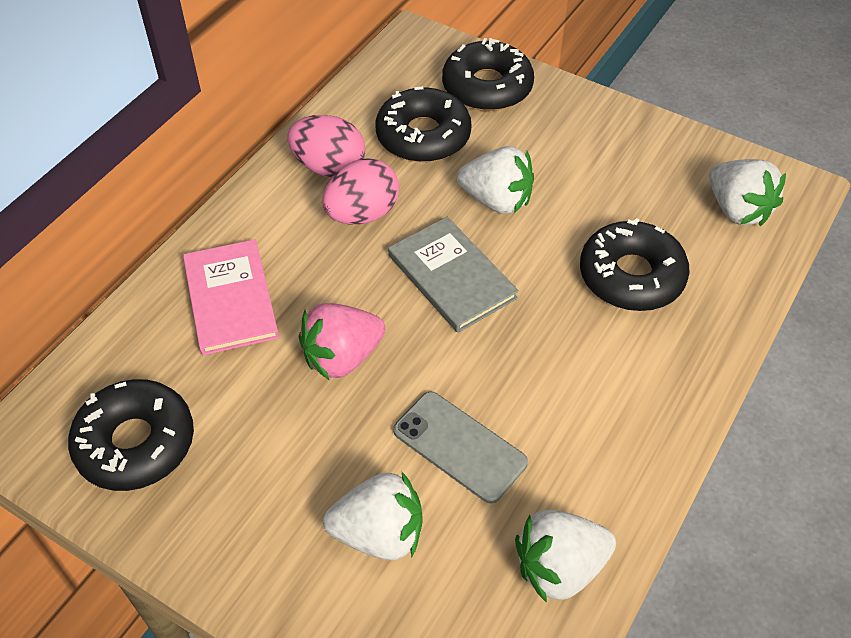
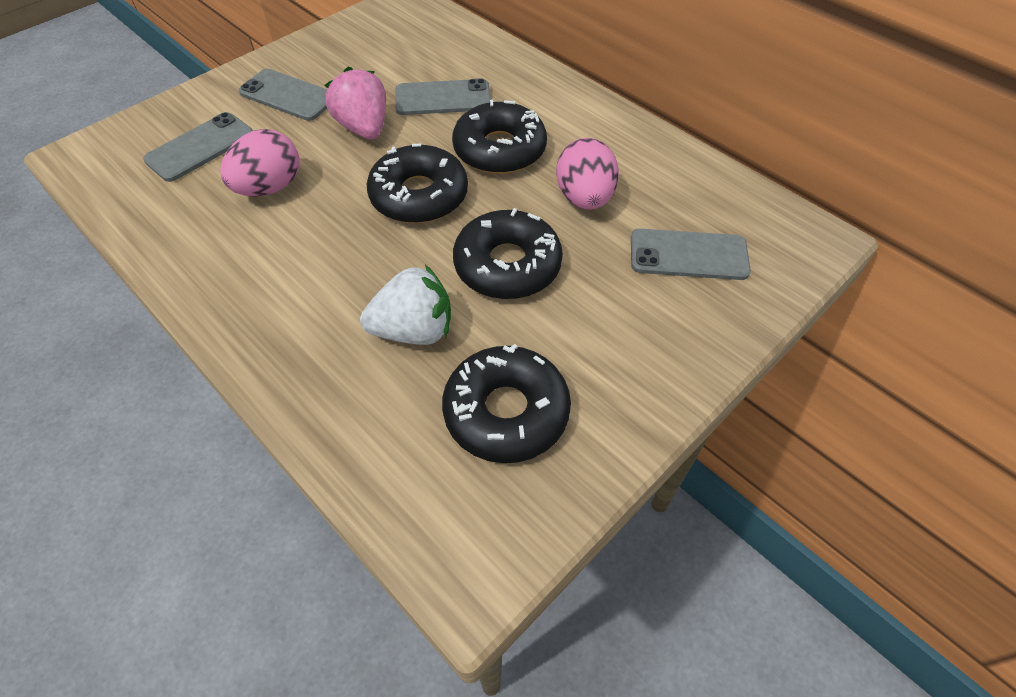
grey book: [388,217,519,333] = 1 -> none = 0
grey phone: [393,392,528,503] = 1 -> [143,112,253,182] [239,69,328,121] [395,78,491,115] [631,228,751,280] = 4
pink book: [183,239,279,355] = 1 -> none = 0
white strawberry: [323,472,423,560] [457,146,534,214] [515,510,616,603] [709,159,786,226] = 4 -> [360,265,451,345] = 1

